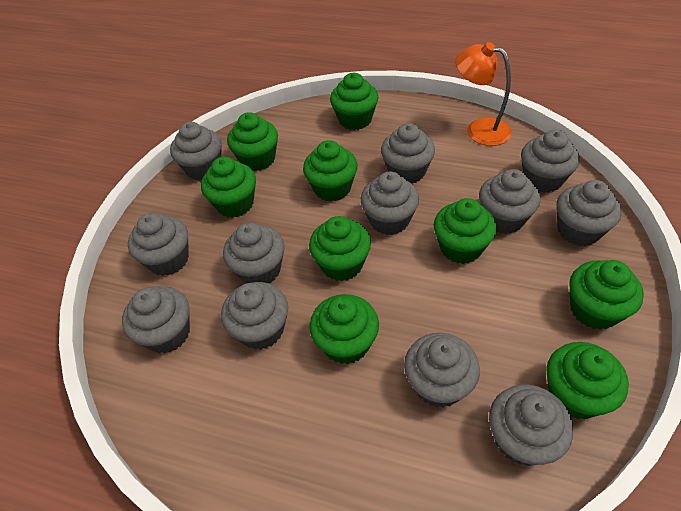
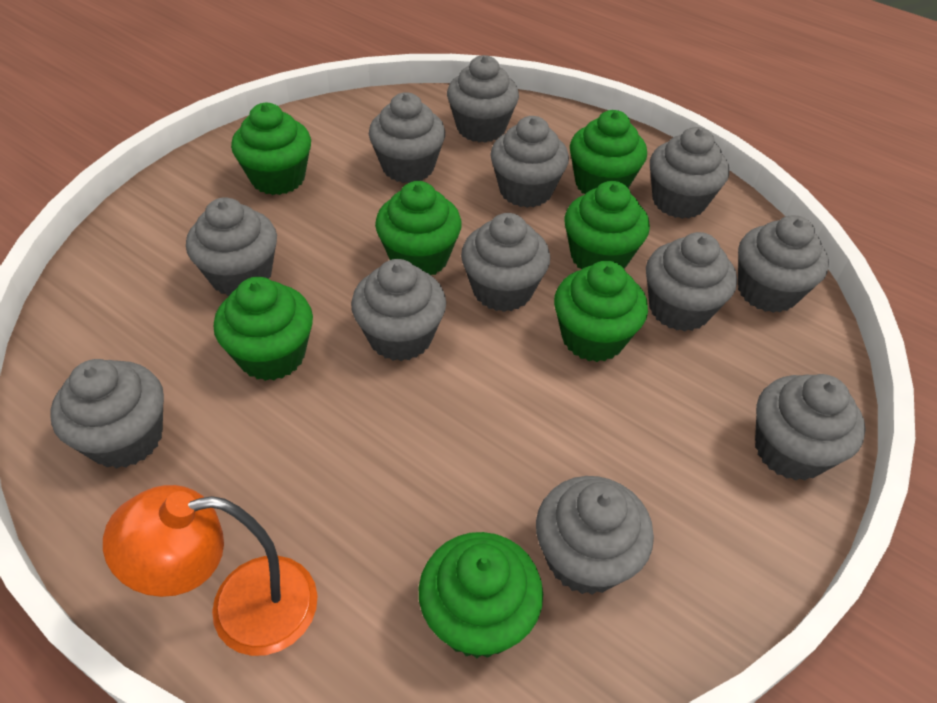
green cupcake: [201,157,256,218] [227,112,278,171] [303,140,358,202] [309,216,371,281] [309,294,379,364] [330,73,379,130] [434,198,497,264] [546,342,629,419] [569,260,644,330] = 9 -> [214,277,313,381] [231,103,311,195] [375,181,462,275] [419,532,543,658] [554,261,648,362] [564,181,650,269] [570,110,647,194] = 7

